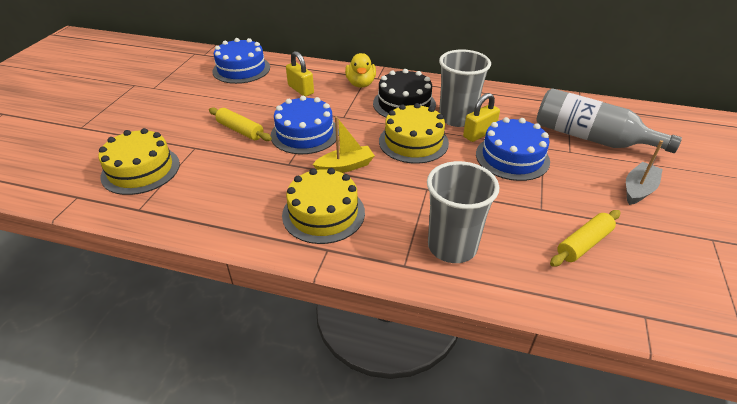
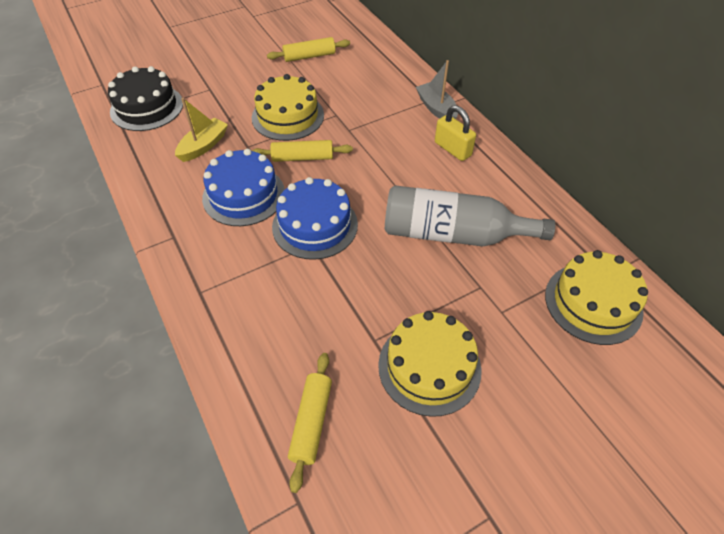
blue cake: [212,38,270,84] [271,96,339,154] [476,117,550,181] = 3 -> [202,149,285,226] [272,177,358,260] = 2
grey cup: [427,161,499,263] [439,49,491,127] = 2 -> none = 0
yellow duck: [345,53,376,88] = 1 -> none = 0
yellow padlock: [286,51,314,97] [463,93,500,142] = 2 -> [435,105,476,161] = 1
yellow rolling pin: [209,107,272,141] [550,210,620,267] = 2 -> [252,140,353,162] [267,37,350,62] [288,353,332,493] = 3

